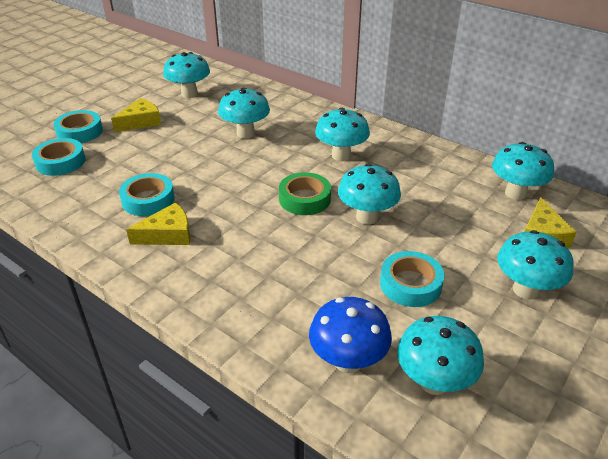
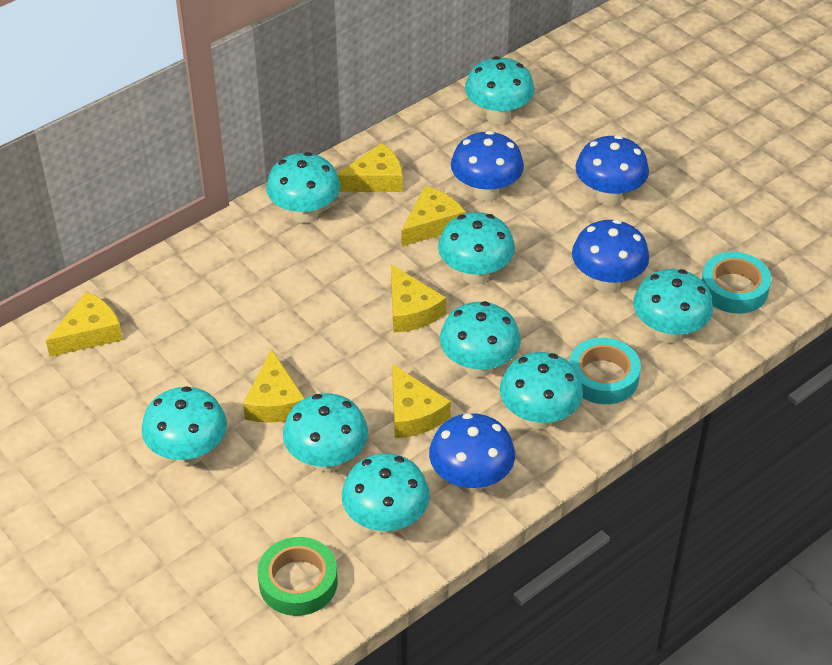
blue mushroom: [309,297,392,373] = 1 -> [429,413,515,493] [451,131,524,201] [572,219,649,293] [576,135,649,205] = 4
turquoise mushroom: [163,52,210,98] [218,87,270,138] [315,108,370,161] [338,164,401,224] [397,316,484,395] [492,142,554,200] [497,230,574,299] = 7 -> [142,386,227,466] [266,152,340,223] [283,393,368,472] [342,454,430,535] [438,212,515,285] [440,301,521,377] [465,56,535,124] [500,352,583,429] [633,269,713,343] = 9
turquoise tape: [32,138,85,176] [53,110,103,143] [119,173,175,216] [380,251,445,307] = 4 -> [569,338,641,404] [701,252,771,314] = 2
yellow cheese: [111,98,161,132] [126,202,191,245] [525,197,577,248] = 3 -> [46,292,123,357] [243,349,304,423] [337,143,403,192] [391,264,446,333] [392,364,451,438] [401,186,466,246] = 6

